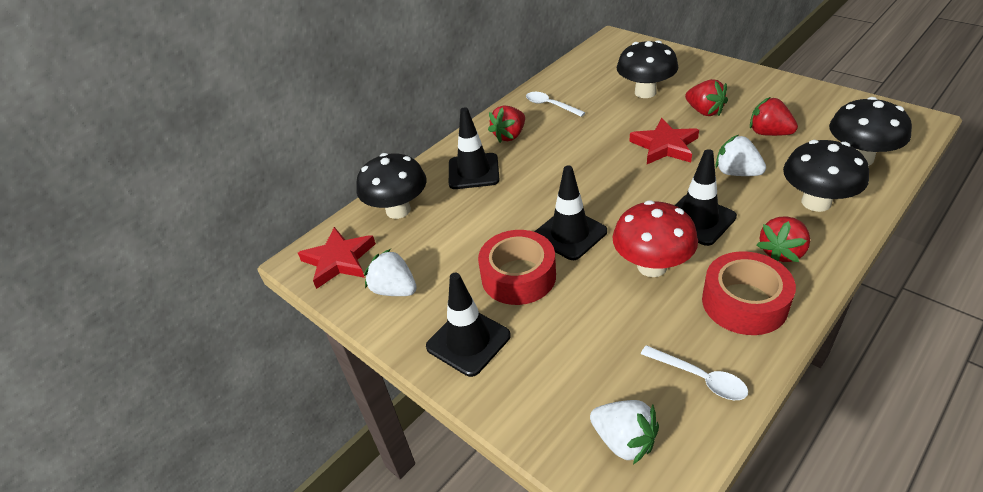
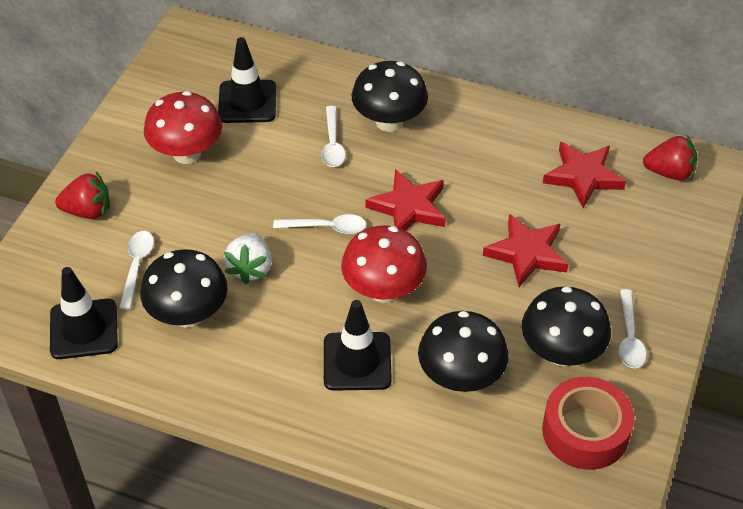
black traffic cone: [426,273,511,377] [449,107,500,189] [535,165,607,260] [675,149,737,246] = 4 -> [50,267,118,359] [218,37,276,123] [324,300,392,391] = 3
red mushroom: [613,200,698,277] = 1 -> [144,91,222,164] [341,225,427,303] = 2
red star: [298,227,376,289] [629,118,699,164] = 2 -> [366,169,446,231] [483,214,568,287] [543,142,626,208] = 3
red strawberry: [488,105,525,143] [685,79,728,116] [750,97,798,136] [757,216,810,262] = 4 -> [55,172,110,219] [643,135,698,181] = 2
red tape: [478,230,556,305] [702,251,796,335] = 2 -> [542,377,634,470] = 1
white spoon: [526,92,586,117] [641,345,748,400] = 2 -> [119,231,154,310] [273,214,366,234] [321,106,346,167] [619,289,646,368] = 4
white strawberry: [364,249,417,296] [590,400,659,465] [715,135,766,176] = 3 -> [224,233,272,284] = 1

